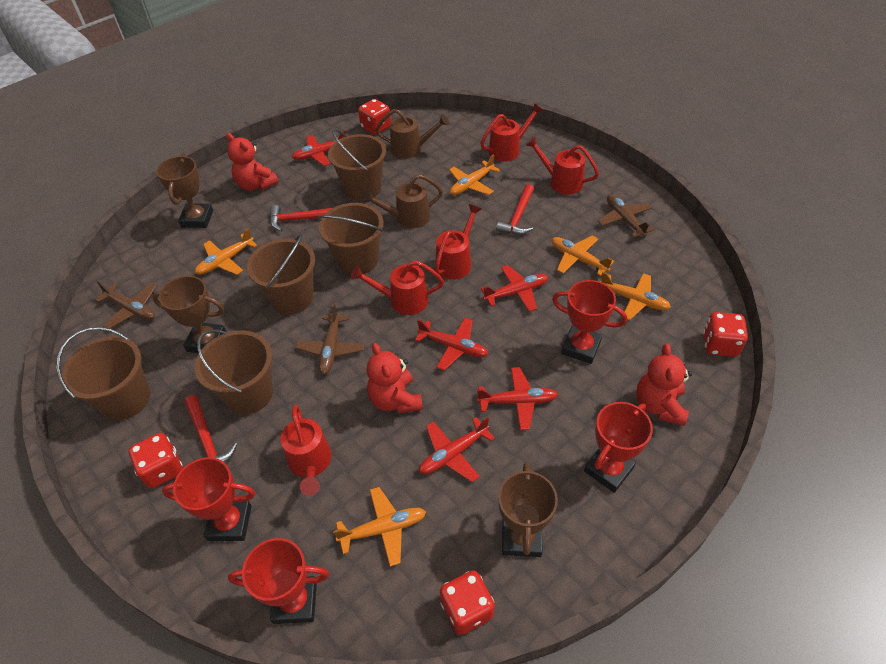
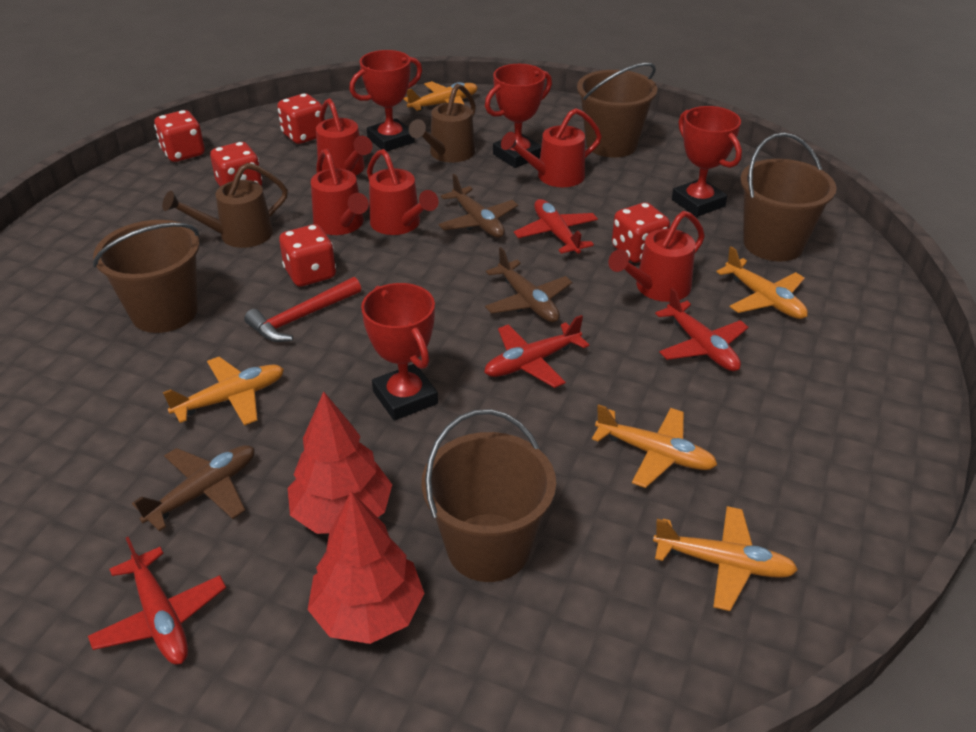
brown bucket: [56,327,150,420] [195,330,273,414] [247,234,315,315] [318,203,384,275] [328,129,386,201] = 5 -> [93,220,200,333] [422,409,556,582] [577,63,657,158] [740,133,836,261] = 4
brown trophy: [152,276,227,353] [156,155,213,228] [498,462,558,557] = 3 -> none = 0
red dice: [129,433,183,489] [358,99,391,135] [440,570,495,635] [703,312,748,357] = 4 -> [154,110,205,162] [210,142,262,187] [277,93,325,144] [279,224,336,286] [612,202,670,263] = 5
red hammer: [185,395,237,463] [270,205,332,231] [496,184,534,235] = 3 -> [244,277,361,342] = 1
red plane: [292,130,346,166] [415,318,488,370] [419,417,495,482] [477,367,558,430] [481,265,548,312] = 5 -> [88,536,226,664] [484,315,589,388] [514,199,598,254] [655,288,748,371] = 4
red teddy bear: [226,133,279,191] [367,343,423,413] [636,344,692,426] = 3 -> none = 0
red tree: none = 0 -> [288,391,392,534] [308,491,424,644] = 2

